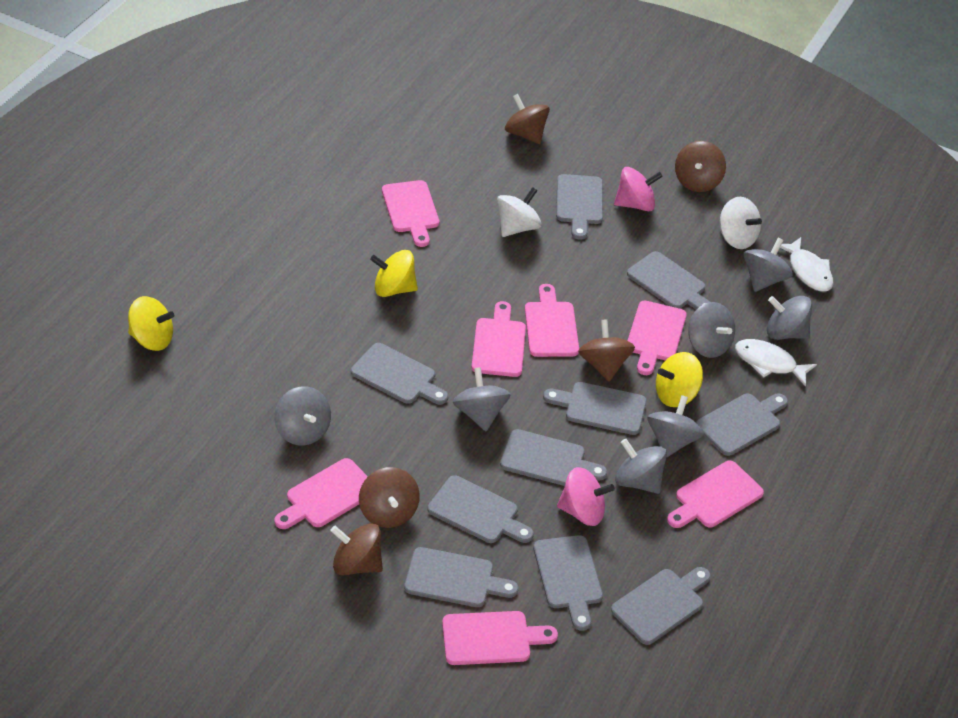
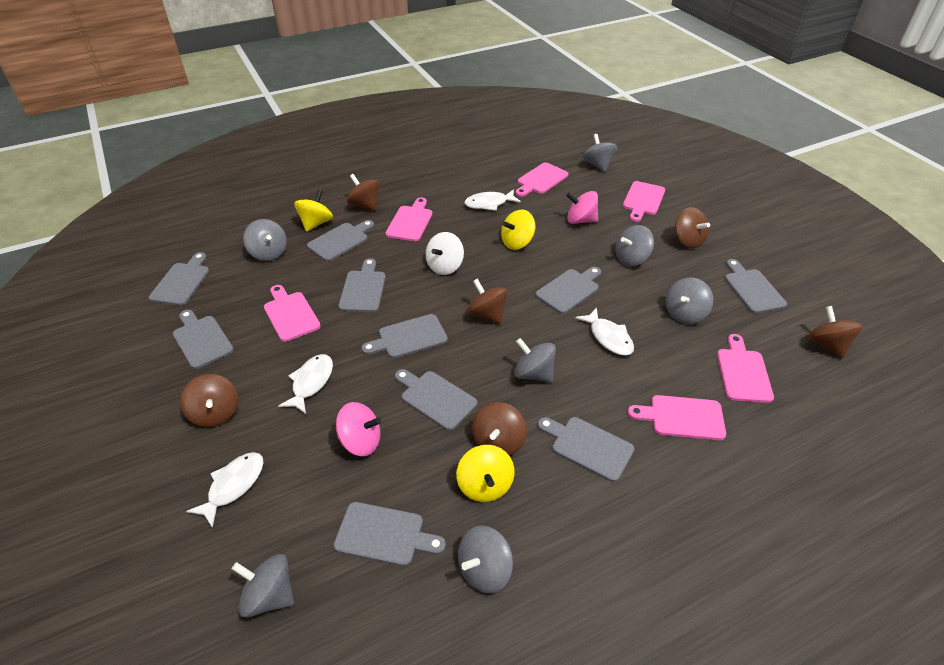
brown spinning top: [330,523,383,575] [359,467,420,528] [505,94,550,144] [578,319,635,382] [675,141,726,192] = 5 -> [180,374,238,427] [347,174,380,211] [467,278,508,324] [472,402,527,456] [675,207,710,248] [808,306,863,358] = 6
pink cutting board: [275,458,368,529] [382,180,439,247] [442,611,558,665] [472,301,526,377] [525,284,579,357] [628,300,687,375] [667,461,764,528] = 7 -> [264,285,321,342] [386,197,432,242] [516,162,568,197] [623,181,665,222] [628,395,726,440] [717,334,774,403] = 6
white fish: [735,339,817,387] [780,237,833,292] = 2 -> [186,452,264,528] [278,354,333,414] [464,189,521,211] [575,308,634,356] = 4
white spinning top: [497,187,542,237] [720,197,762,249] = 2 -> [426,232,464,275] = 1

